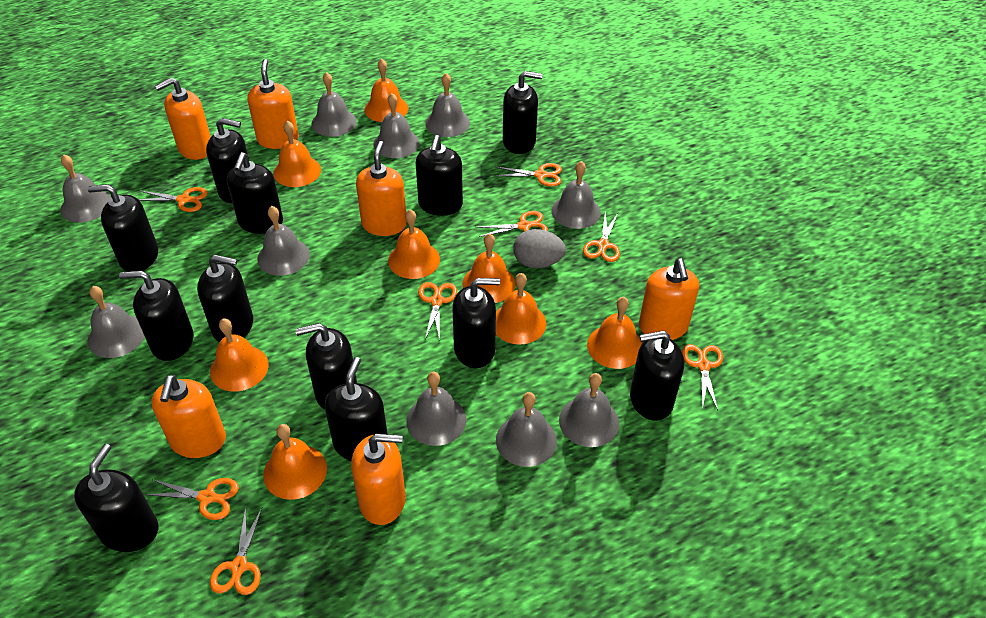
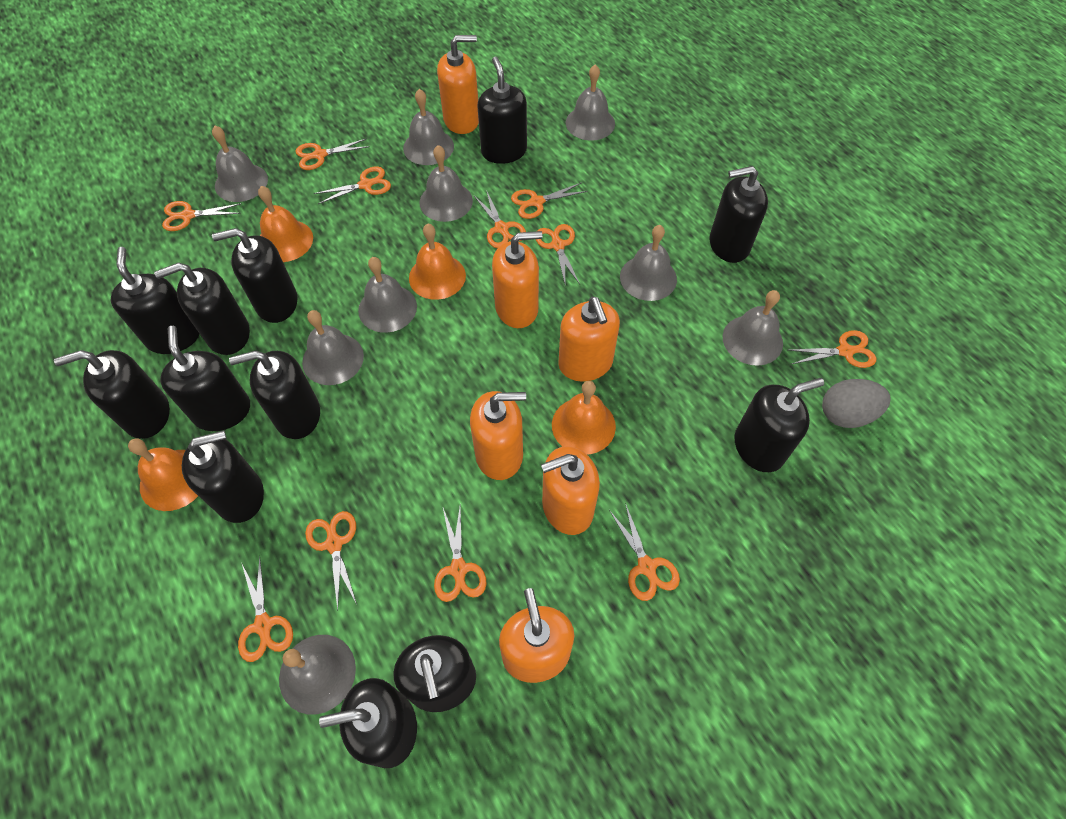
grey bell: [60,155,111,223] [87,286,145,358] [257,206,310,276] [312,72,356,137] [373,93,419,158] [406,372,467,446] [425,73,470,137] [496,392,557,467] [551,161,601,229] [559,373,619,447] = 10 -> [212,125,268,202] [279,635,356,715] [302,310,364,385] [358,257,417,333] [403,89,454,165] [420,145,473,222] [566,64,615,141] [620,225,677,301] [723,290,783,366] = 9
orange bell: [210,319,269,391] [263,424,327,500] [273,121,321,187] [364,59,408,122] [388,209,440,279] [462,233,515,303] [496,273,546,345] [587,297,642,369] = 8 -> [128,438,198,511] [258,186,313,262] [409,224,466,300] [552,381,616,455] = 4
orange scissors: [139,187,208,212] [144,478,239,520] [210,507,263,595] [418,282,457,341] [475,211,548,237] [495,163,562,187] [583,213,620,262] [682,344,723,410] = 8 -> [162,201,241,231] [238,556,293,662] [295,138,370,170] [305,511,357,611] [314,166,391,204] [434,507,487,602] [474,190,526,248] [511,182,587,219] [536,224,580,287] [609,503,680,601] [789,330,876,368] = 11

